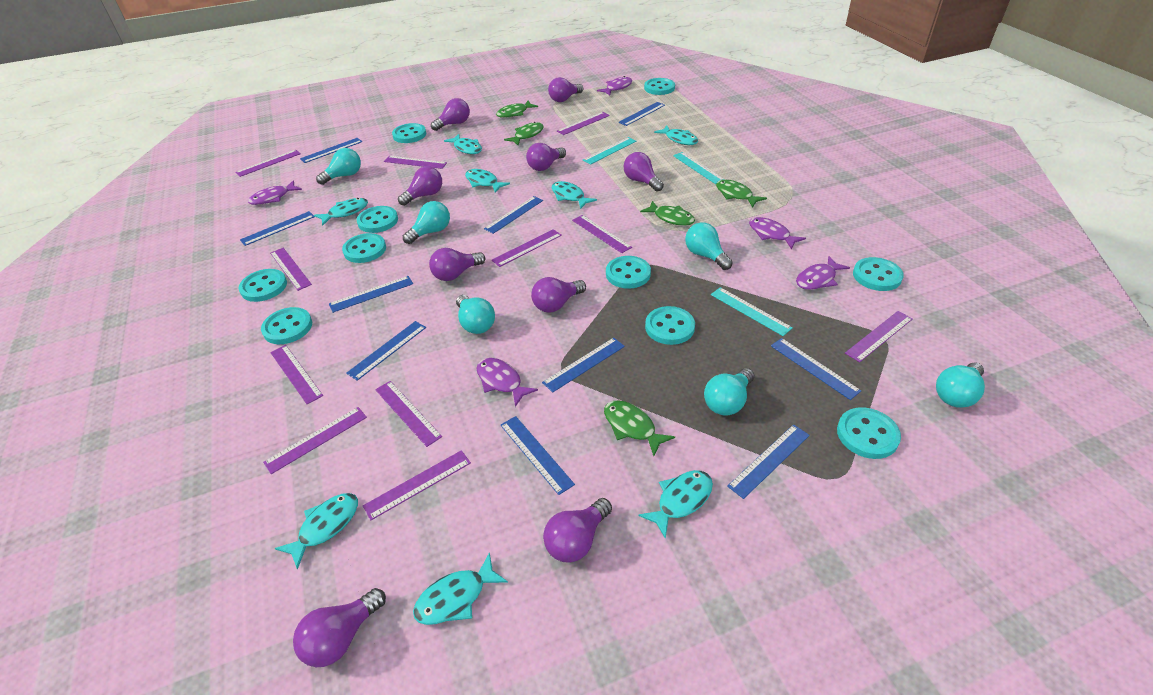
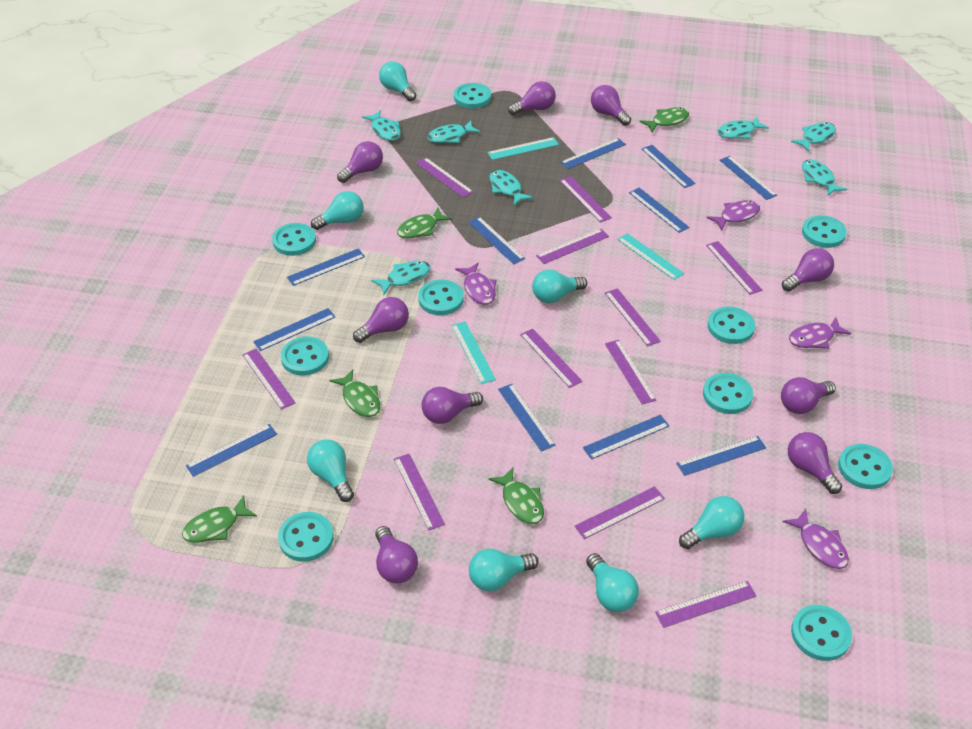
blue ruler: [240,211,315,246] [300,138,362,163] [329,276,413,313] [346,321,426,381] [484,196,543,234] [500,416,575,495] [542,338,625,392] [618,102,665,126] [727,424,810,499] [771,338,861,400] = 10 -> [186,424,277,477] [253,308,335,351] [287,249,365,286] [468,217,525,264] [498,384,556,451] [561,138,626,169] [583,415,669,459] [629,188,689,233] [642,145,696,188] [676,436,766,476] [720,156,777,200] = 11
purple fish: [248,180,302,205] [476,358,538,407] [597,76,632,96] [749,217,806,250] [796,256,850,290] = 5 -> [455,263,497,305] [707,200,760,231] [783,509,849,569] [789,317,851,349] = 4
turquoise fish: [275,493,358,570] [314,198,368,226] [413,552,508,625] [444,134,482,154] [465,169,510,193] [551,181,597,209] [638,470,713,539] [654,125,698,145] = 8 -> [362,110,401,141] [371,261,430,295] [427,120,480,143] [490,170,533,206] [718,117,769,139] [791,122,836,152] [802,160,847,196] = 7
turquoise light bulb: [316,148,361,185] [403,201,450,244] [456,295,495,334] [685,222,733,270] [704,368,754,416] [936,363,985,408] = 6 -> [307,439,354,502] [311,191,364,230] [379,61,416,101] [469,549,539,591] [532,269,587,303] [586,553,639,612] [679,496,744,549] = 7

